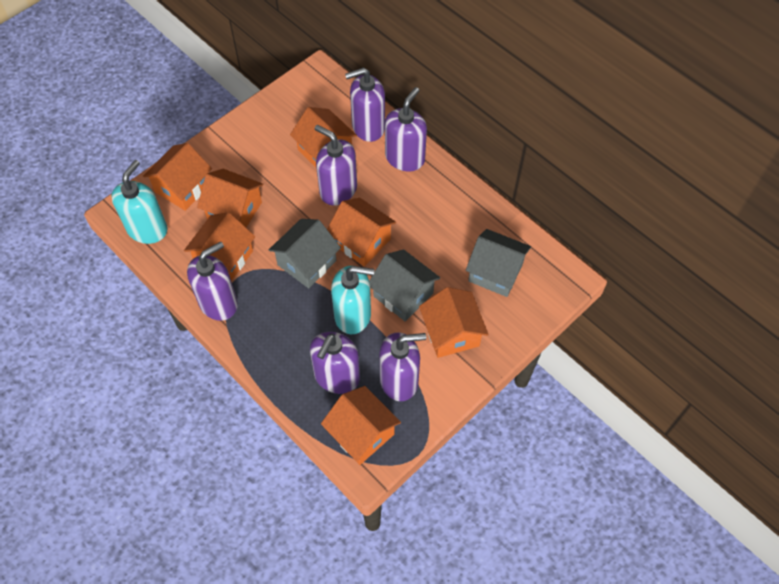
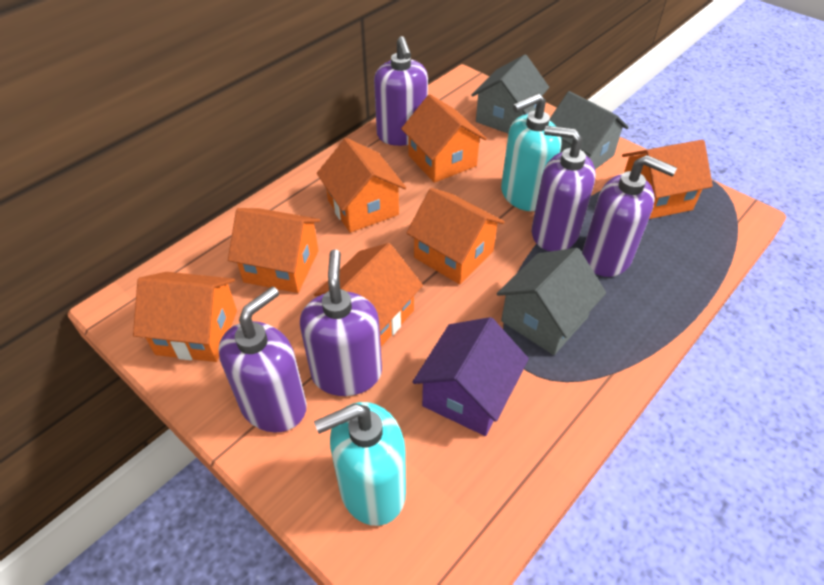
purple house: none = 0 -> [413,317,529,436] = 1
purple soap dispenser: [187,242,238,321] [310,332,360,394] [315,125,357,206] [345,68,385,142] [379,332,426,401] [385,87,427,171] = 6 -> [219,286,307,433] [300,249,382,396] [374,36,428,146] [532,126,596,251] [583,155,677,277] = 5

